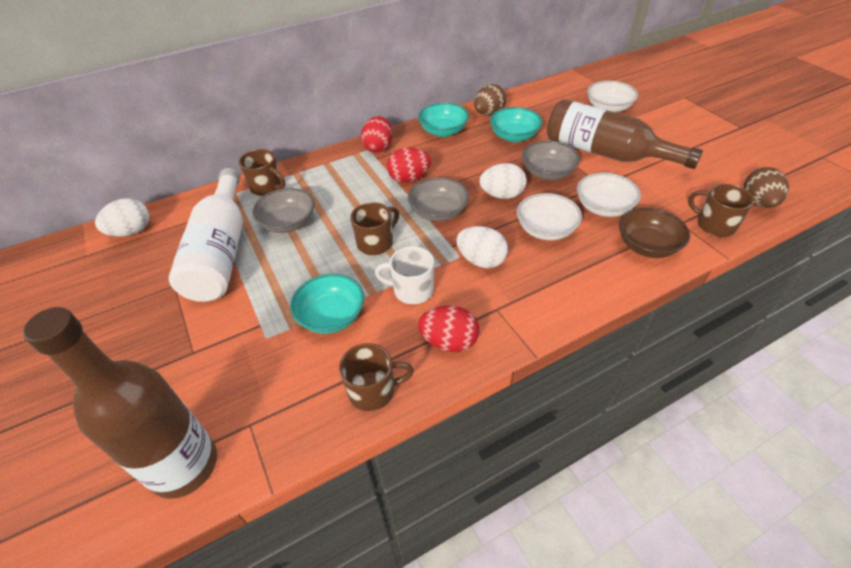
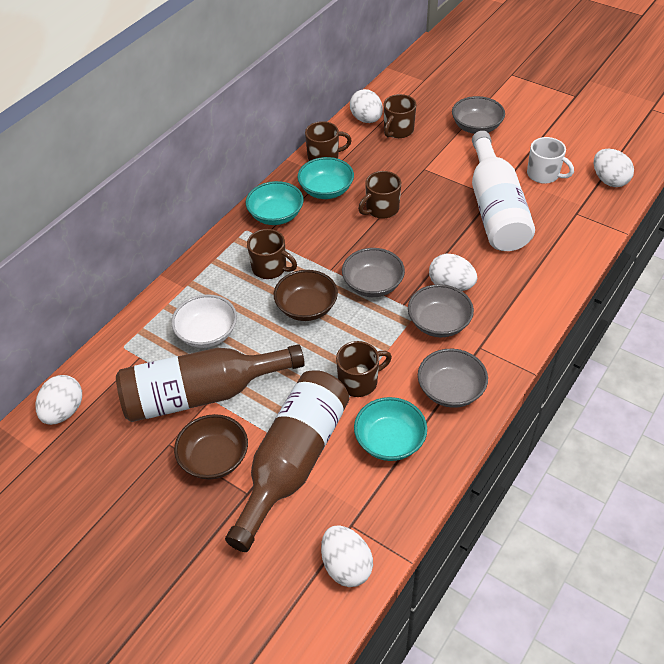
brown bowl: [619,208,690,258] = 1 -> [174,414,248,480] [274,270,338,321] = 2
brown egg: [474,84,507,116] [744,167,789,208] = 2 -> none = 0
brown mug: [239,149,286,196] [339,343,414,411] [350,202,399,255] [688,184,754,237] = 4 -> [247,229,297,279] [305,121,352,161] [336,341,392,397] [358,171,401,219] [384,94,416,138] = 5
grey bowl: [252,188,315,233] [408,177,469,221] [522,141,580,180] = 3 -> [342,248,405,297] [408,284,474,337] [418,349,488,408] [452,96,505,134] = 4
red egg: [361,116,393,153] [387,148,431,183] [418,306,479,352] = 3 -> none = 0
white bowl: [517,193,582,240] [577,172,641,217] [587,81,638,112] = 3 -> [171,294,237,348] = 1
white egg: [95,198,149,237] [456,226,508,268] [480,163,527,199] = 3 -> [35,375,82,425] [321,525,373,587] [350,89,383,123] [429,254,477,291] [594,149,634,187] = 5

